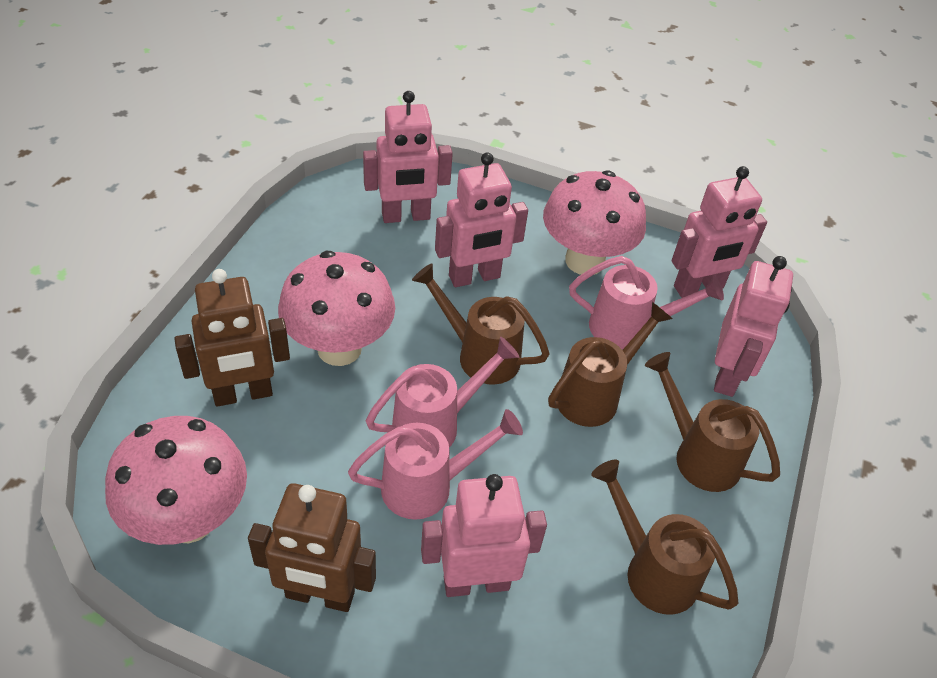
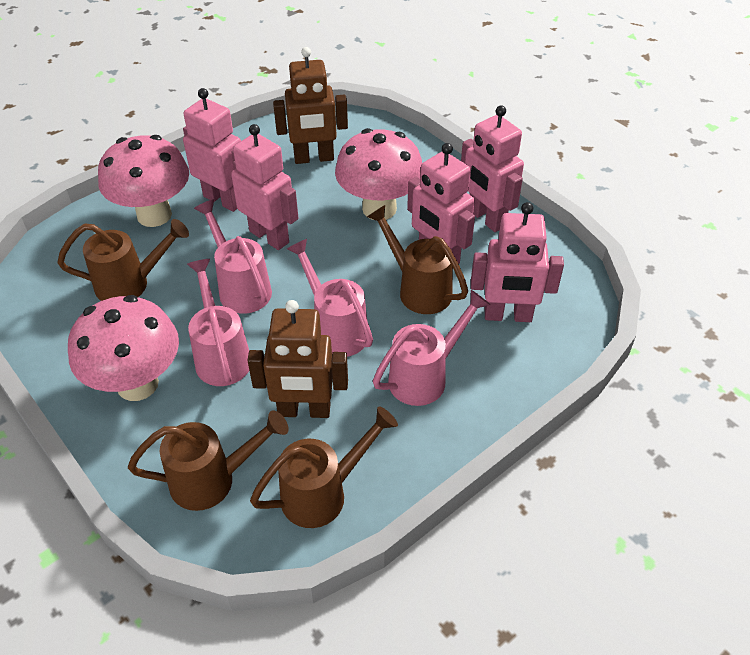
pink watering can: [348,409,523,520] [366,337,519,447] [569,256,724,349] = 3 -> [187,259,249,386] [194,199,272,314] [287,239,373,357] [373,290,490,406] = 4

